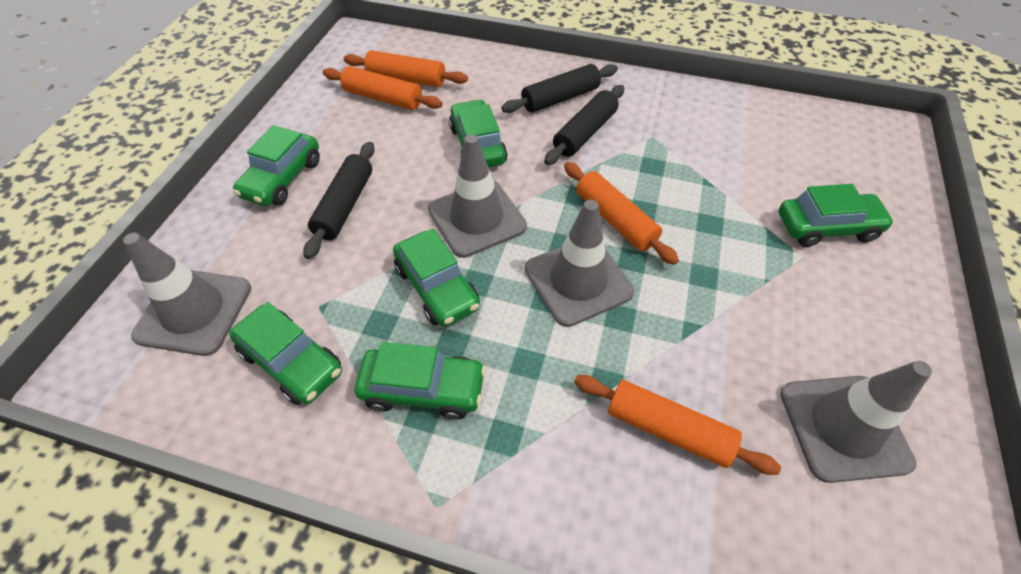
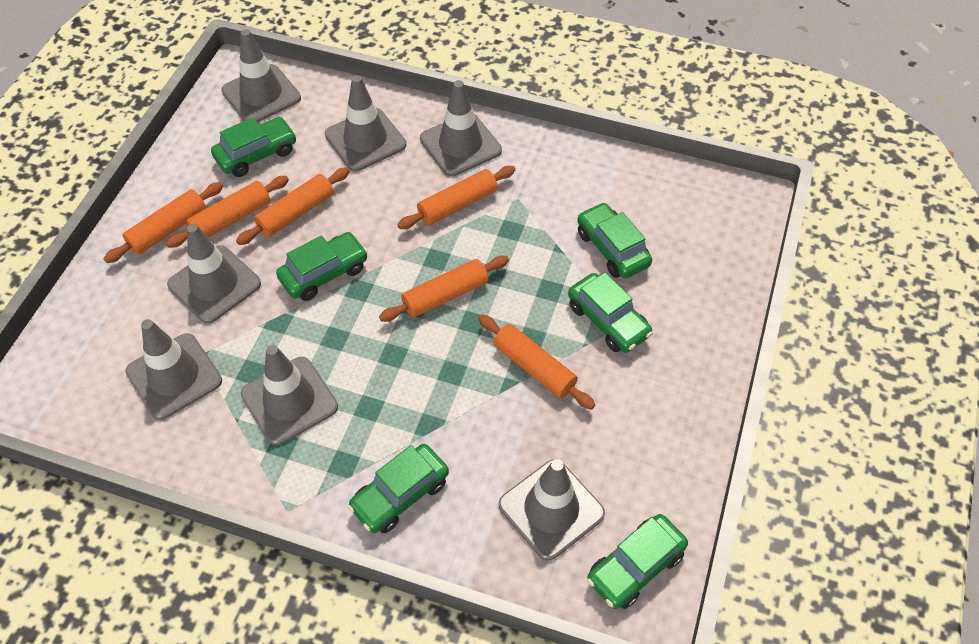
black rolling pin: [303,142,375,259] [501,64,618,113] [544,85,624,165] = 3 -> none = 0
grey traffic cone: [123,233,251,356] [428,134,527,258] [525,200,634,327] [780,361,932,483] = 4 -> [125,319,222,420] [167,224,261,323] [221,29,301,122] [241,345,338,445] [325,75,406,171] [420,80,502,176] [499,459,605,561] = 7
orange rolling pin: [323,66,443,110] [344,50,468,87] [564,162,679,265] [574,375,781,475] = 4 -> [104,182,223,263] [166,176,289,248] [236,167,350,245] [379,256,509,322] [397,166,515,229] [478,315,595,410] = 6

